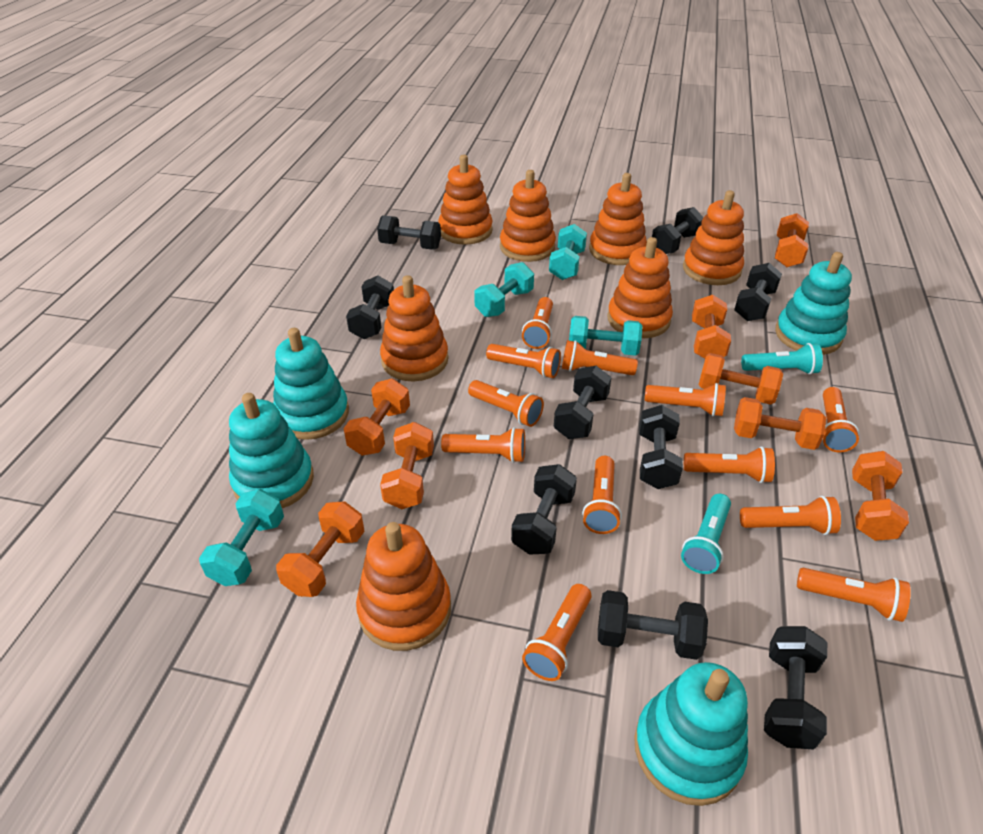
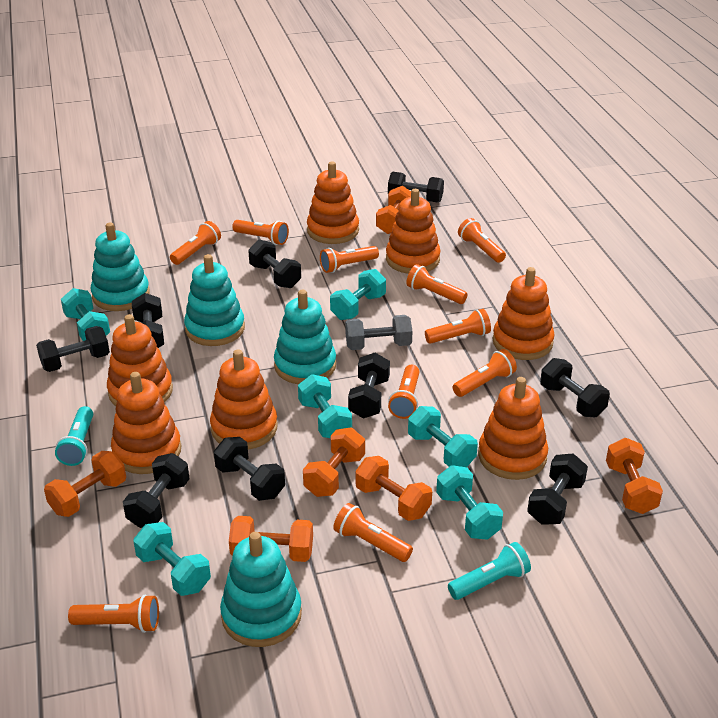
grey dumbbell: none = 0 -> [345,315,413,350] = 1
orange dumbbell: [276,501,364,597] [343,379,410,456] [380,422,434,509] [692,295,731,359] [699,353,783,405] [734,397,826,450] [775,213,809,267] [852,451,909,541] = 8 -> [44,451,126,517] [229,516,313,562] [303,428,365,497] [355,456,432,521] [376,186,411,234] [606,438,663,514] = 6
orange flashlight: [441,427,525,463] [468,380,544,427] [486,344,561,378] [522,297,553,349] [522,584,592,681] [562,340,638,375] [582,456,622,534] [645,383,726,416] [684,446,775,483] [740,496,841,535] [797,568,911,622] [822,387,859,453] = 12 -> [68,594,159,633] [170,221,221,265] [232,220,289,245] [320,246,379,273] [333,503,413,562] [388,365,420,419] [406,264,468,304] [425,309,491,344] [453,349,517,397] [458,218,506,263] = 10
turquoise dumbbell: [199,489,284,586] [474,262,534,317] [549,224,587,280] [569,316,643,356] = 4 -> [61,288,110,341] [133,522,211,596] [298,374,352,438] [330,269,386,320] [408,406,478,467] [436,465,503,540] = 6

